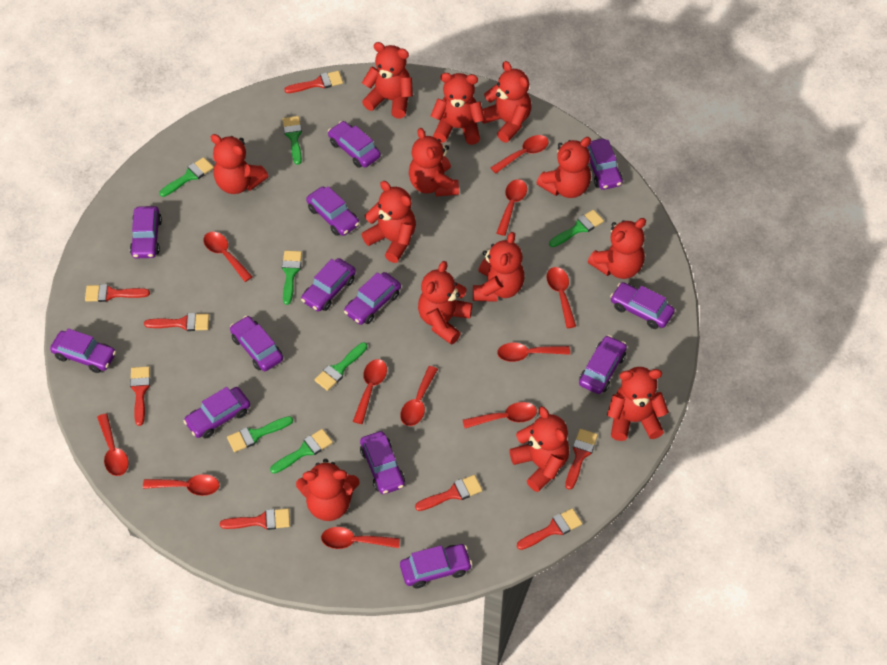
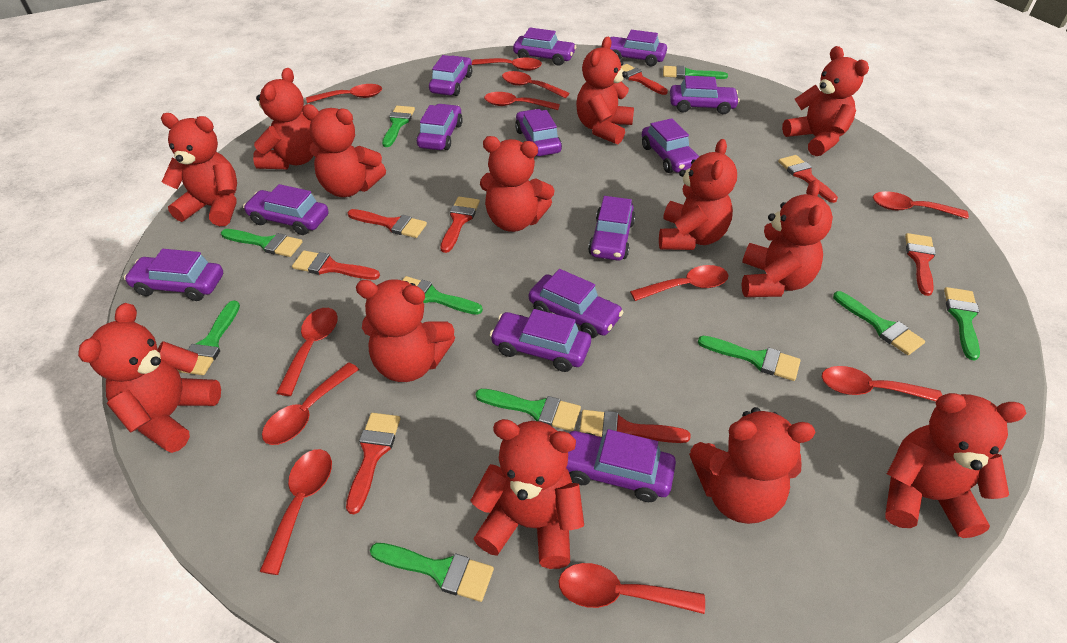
green brush: [159,157,214,197] [227,416,293,452] [270,429,333,474] [282,116,302,165] [282,251,302,305] [314,342,367,391] [549,210,604,247] = 7 -> [178,301,240,375] [221,229,303,257] [370,543,494,602] [382,106,415,147] [402,276,483,315] [476,389,581,431] [663,65,728,79] [698,336,801,381] [833,291,925,355] [944,287,980,361] = 10

